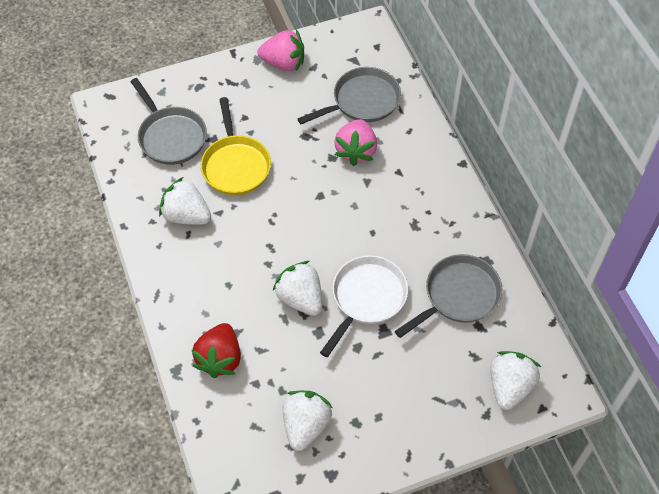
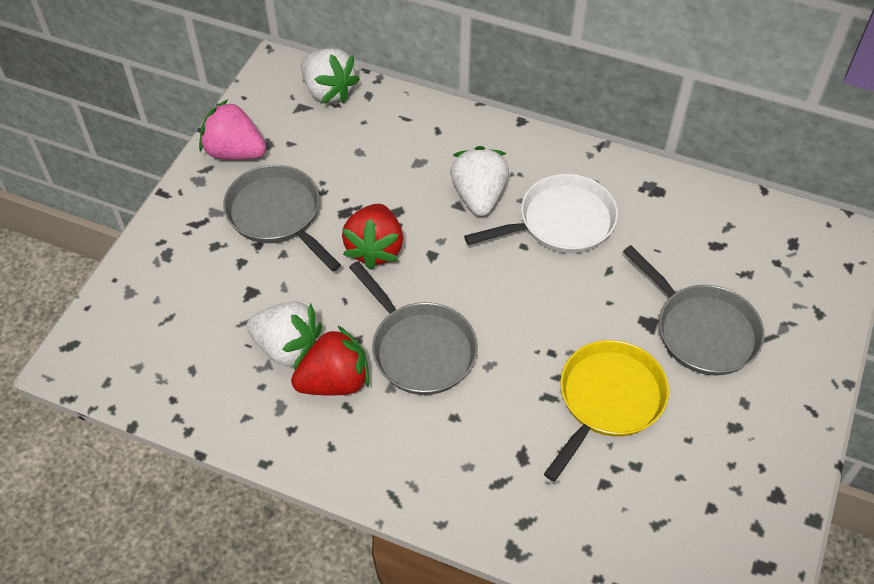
pink strawberry: [257,29,304,71] [334,119,377,166] = 2 -> [199,100,266,160] = 1
red strawberry: [192,323,241,378] = 1 -> [291,325,369,396] [342,204,403,270] = 2
white strawberry: [159,177,211,225] [273,261,322,316] [282,390,332,451] [491,351,541,410] = 4 -> [246,301,322,370] [301,48,360,104] [450,146,509,216] = 3

